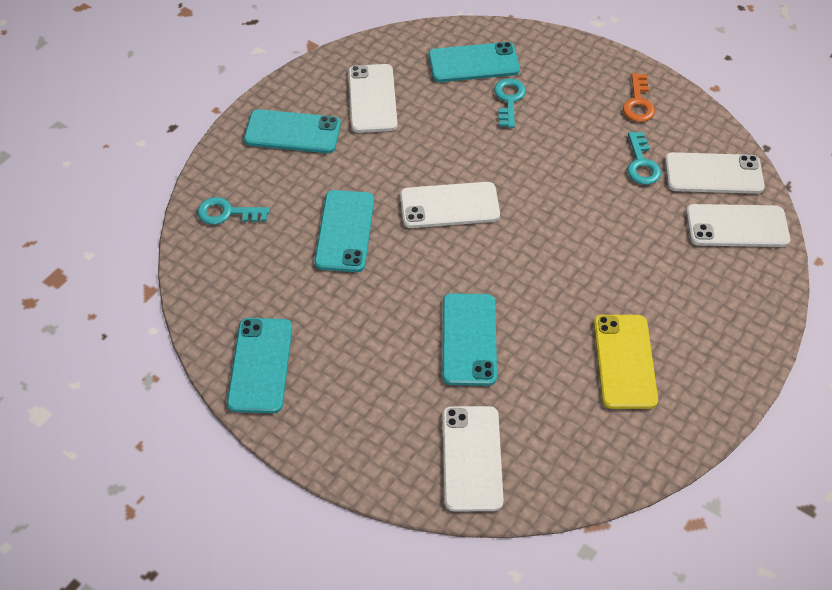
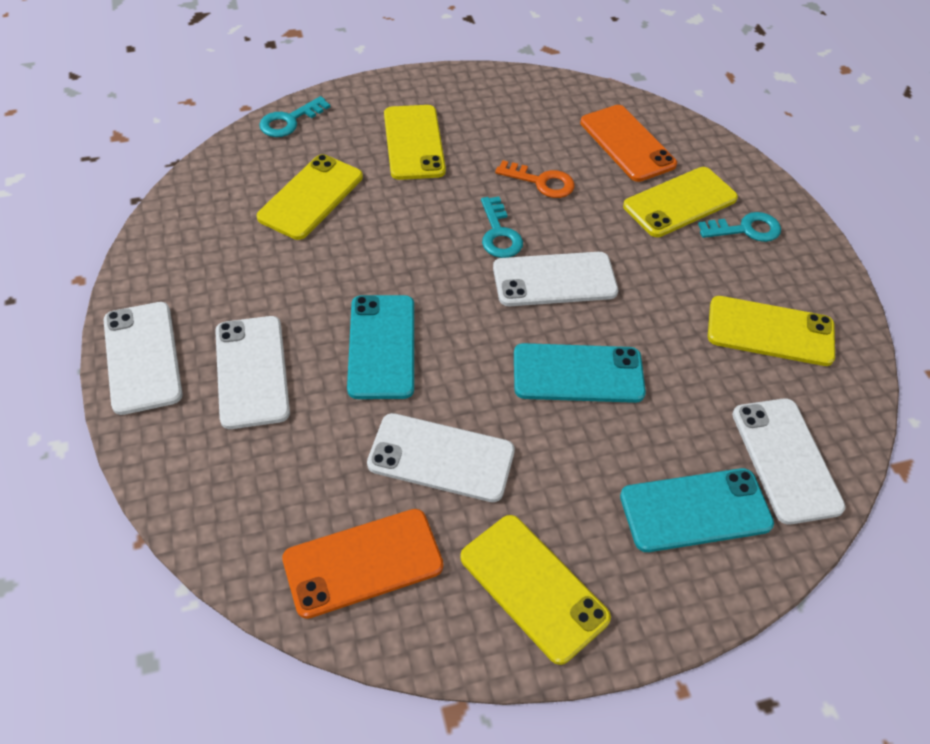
orange phone: none = 0 -> [282,509,443,619] [580,105,677,182] = 2
turquoise phone: [227,318,292,413] [244,109,341,153] [314,190,374,272] [429,42,520,82] [442,293,497,386] = 5 -> [347,295,414,399] [514,343,646,403] [620,468,774,552] = 3
yellow phone: [594,315,658,409] = 1 -> [257,154,363,240] [384,105,446,180] [460,515,611,665] [623,167,738,237] [708,296,835,366] = 5

